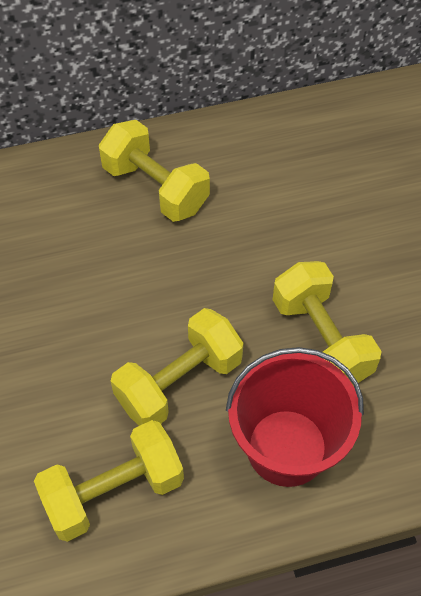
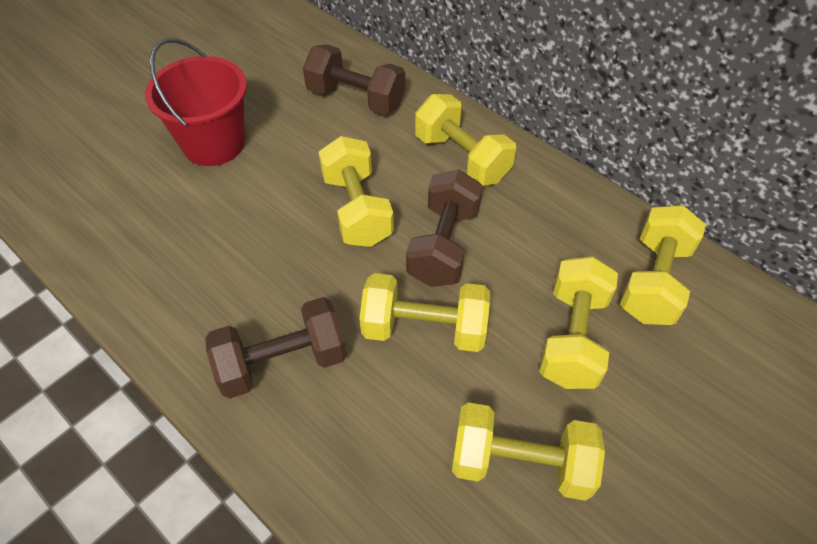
brown dumbbell: none = 0 -> [205,297,347,399] [303,44,405,115] [406,170,483,287] = 3
yellow dumbbell: [34,420,184,542] [99,120,210,222] [111,308,243,426] [273,261,382,386] = 4 -> [319,136,394,247] [359,273,490,352] [415,94,516,186] [452,402,605,501] [539,256,618,389] [620,205,706,325] = 6

